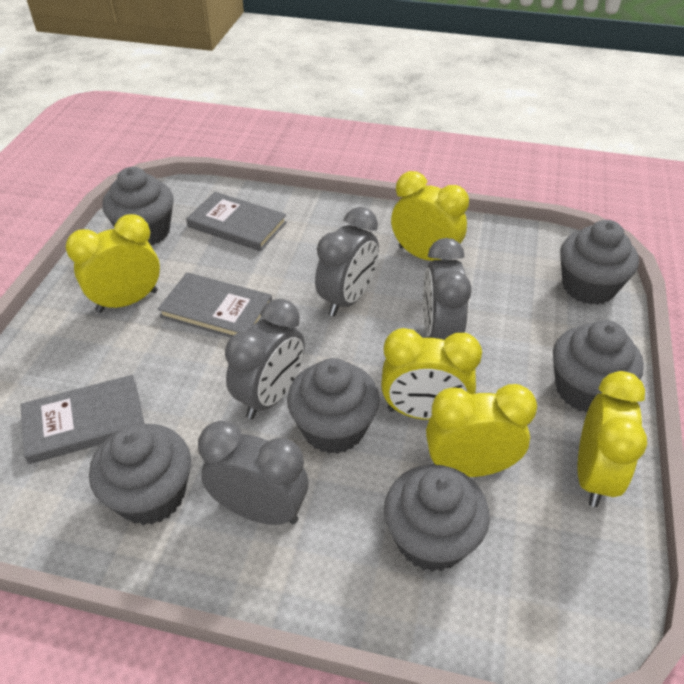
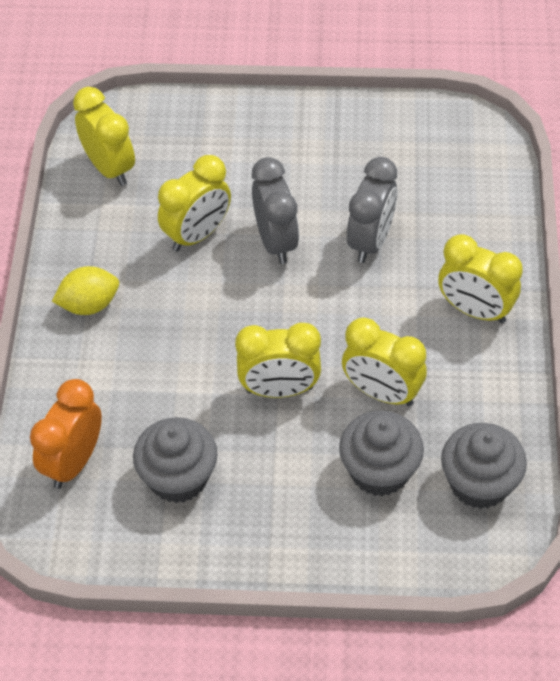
grey book: [20,375,144,464] [158,272,272,337] [186,192,287,251] = 3 -> none = 0
grey clock: [198,421,308,525] [225,299,305,419] [315,207,379,316] [423,238,472,340] = 4 -> [252,157,299,264] [347,157,397,263] = 2
grey cupcake: [89,424,191,525] [102,167,174,245] [287,358,380,454] [384,464,490,572] [553,320,644,412] [560,220,639,305] = 6 -> [133,417,218,503] [339,411,424,496] [441,423,527,509] = 3
orange clock: none = 0 -> [30,379,102,489] = 1
yellow lemon: none = 0 -> [52,266,119,315] = 1

